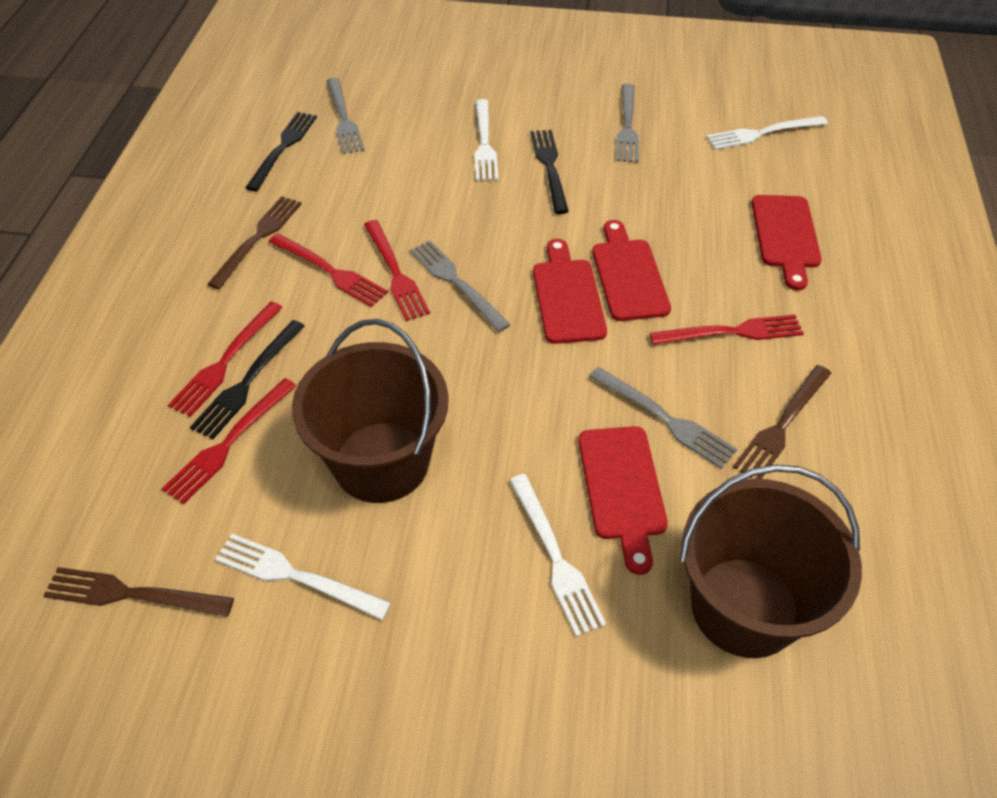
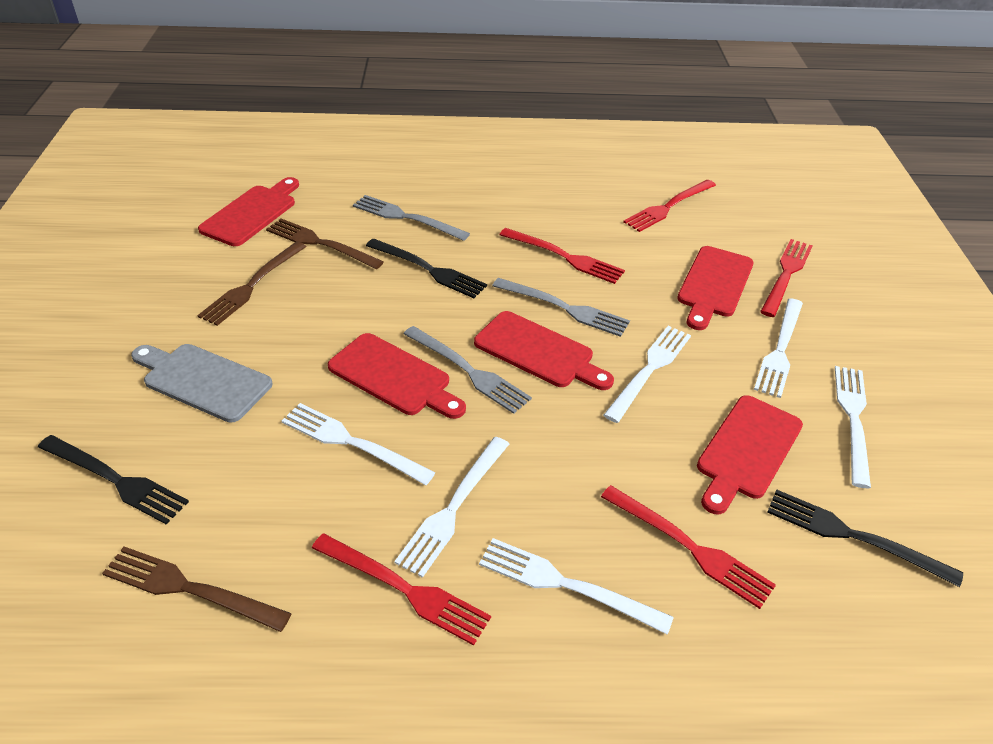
brown bucket: [292,319,449,503] [680,464,862,658] = 2 -> none = 0
grey cutting board: none = 0 -> [131,344,273,423] = 1
grey fork: [327,78,365,154] [410,240,510,332] [589,367,737,469] [616,84,639,162] = 4 -> [353,195,470,241] [404,326,532,414] [492,278,630,337] = 3
red cutting board: [533,239,607,344] [578,426,668,575] [592,220,671,321] [751,195,822,291] = 4 -> [198,177,299,246] [328,333,466,419] [474,311,614,390] [677,246,754,330] [697,395,803,514] = 5
white fork: [215,534,391,620] [474,99,498,181] [509,474,606,637] [706,116,828,150] = 4 -> [282,403,436,485] [394,437,509,578] [479,538,674,635] [603,326,691,423] [754,298,803,398] [835,366,871,488] = 6

